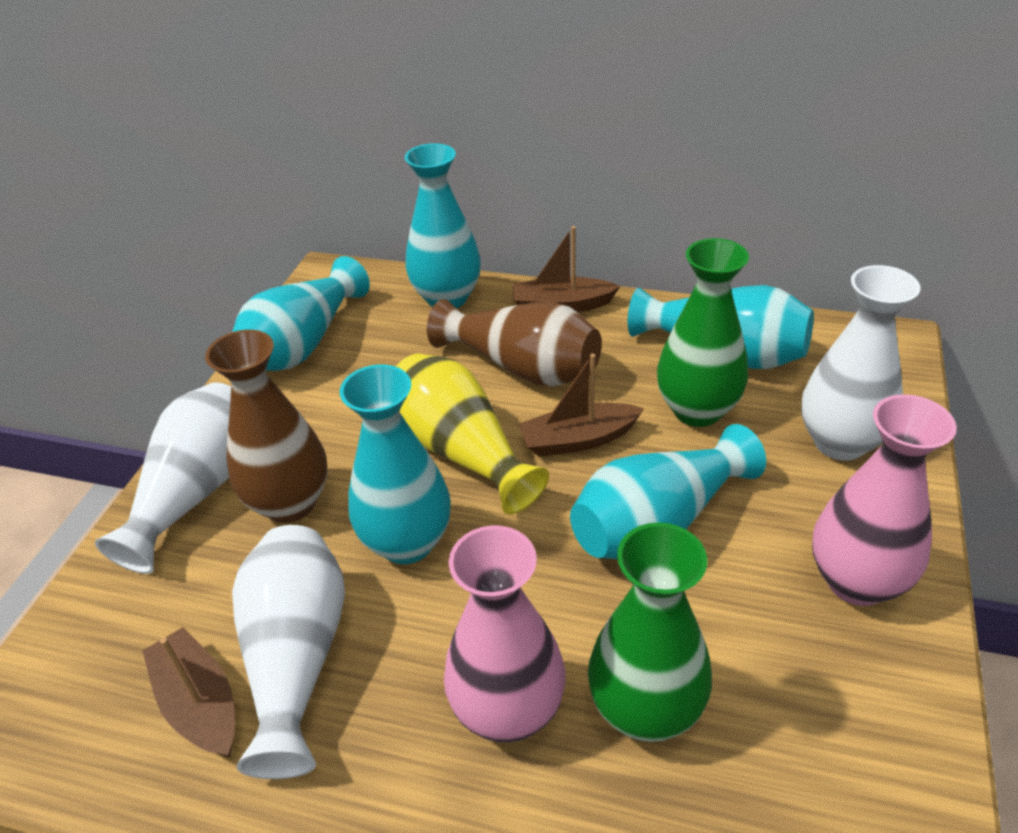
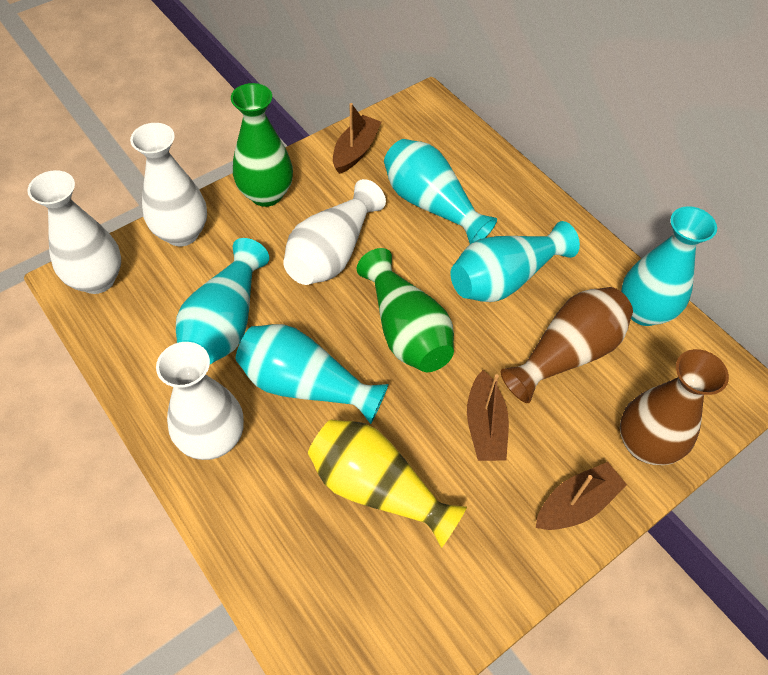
pink vase: [444,526,566,743] [812,394,957,606] = 2 -> none = 0
white vase: [95,382,231,574] [232,525,345,779] [801,265,920,461] = 3 -> [27,170,121,294] [130,123,207,246] [156,342,244,460] [283,179,386,285] = 4

